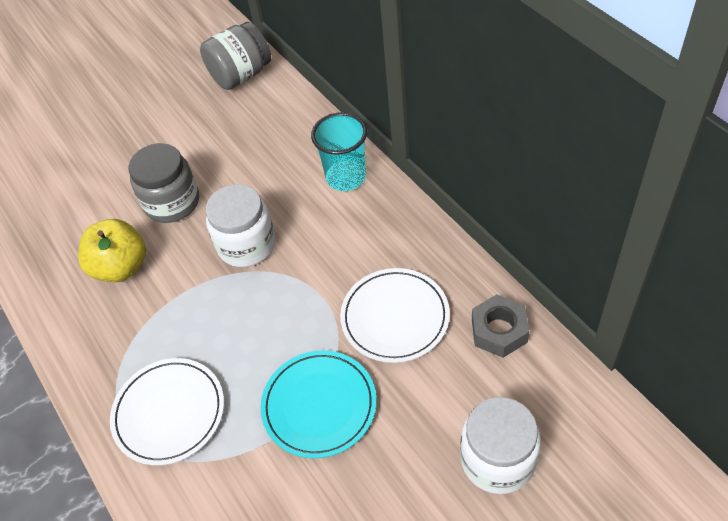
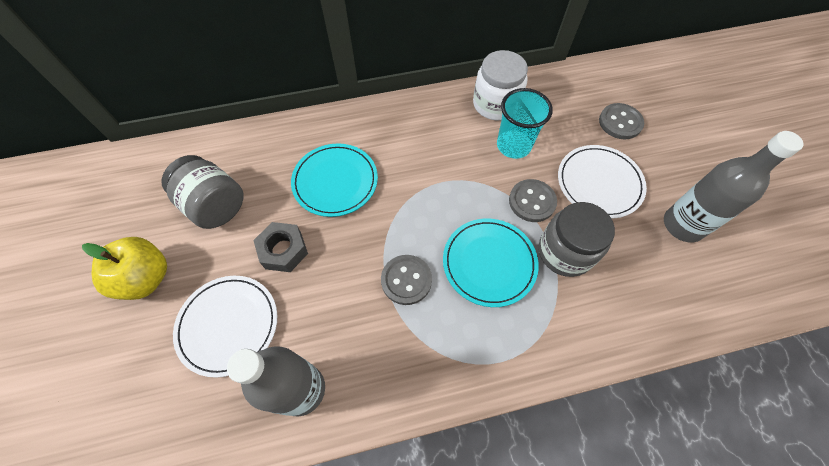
grey bottle: none = 0 -> [227,346,325,416] [664,131,804,242] = 2
grey button: none = 0 -> [381,255,432,305] [509,179,557,222] [599,103,644,139] = 3
turquoise plate: [260,350,376,458] = 1 -> [291,143,378,217] [443,218,539,307] = 2
white jar: [206,184,276,267] [460,397,541,494] = 2 -> [473,50,528,120] = 1

